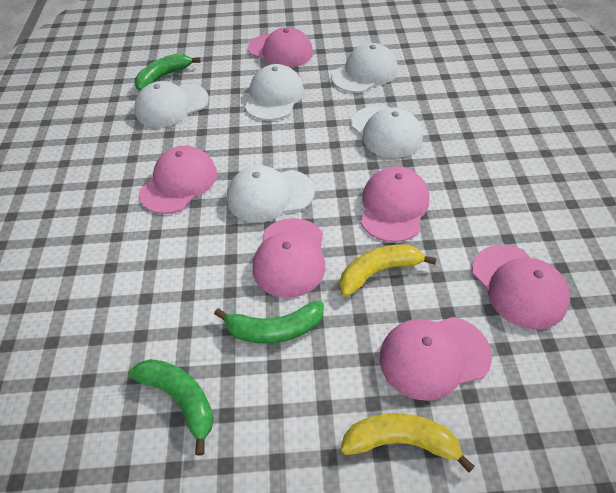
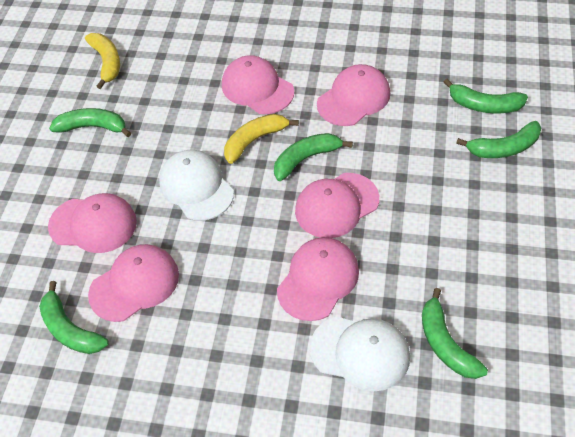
green banana: [128,359,214,456] [135,53,201,91] [214,301,324,344] = 3 -> [39,281,109,354] [49,108,131,137] [274,133,353,181] [422,288,488,379] [444,79,528,114] [456,121,541,158] = 6
white cap: [134,81,209,127] [227,165,315,222] [245,64,304,121] [331,43,398,93] [351,106,423,158] = 5 -> [159,150,234,221] [310,316,410,391] = 2

